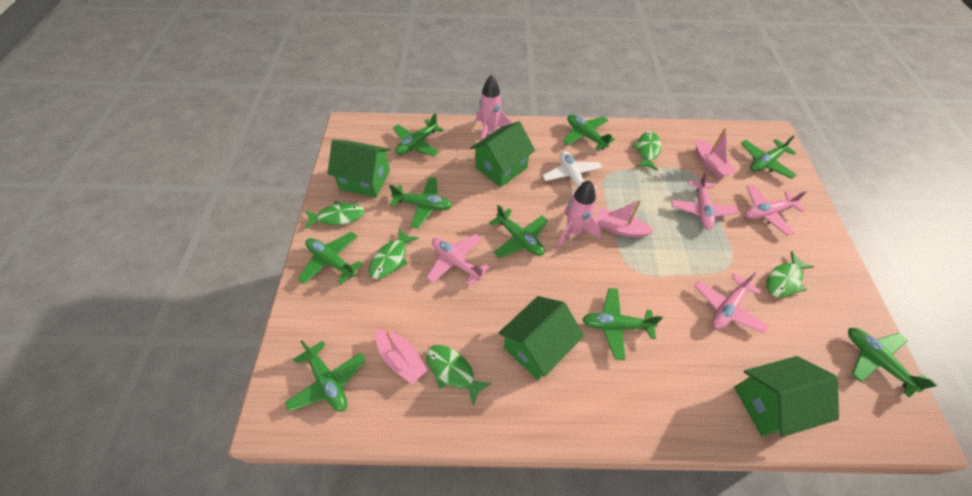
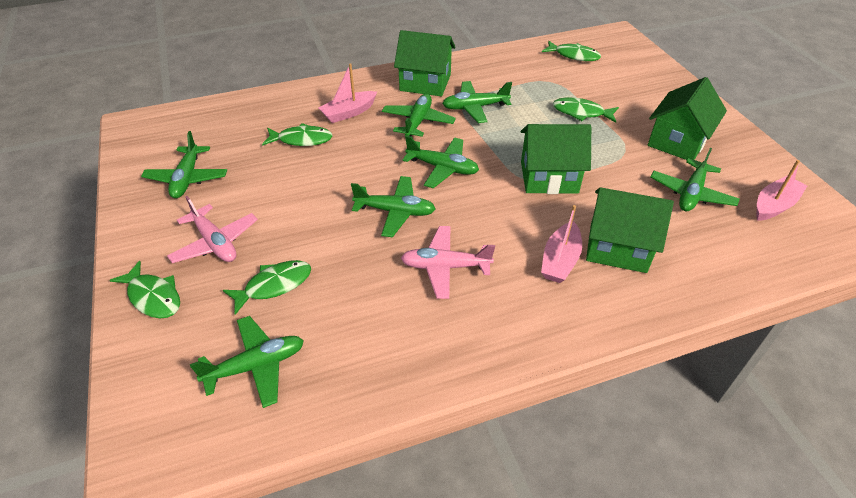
green plane: [285,340,366,412] [298,232,362,284] [389,177,452,228] [393,113,443,156] [489,205,548,258] [563,114,615,150] [582,288,663,360] [741,135,797,179] [848,328,937,397] = 9 -> [141,131,227,198] [190,316,304,408] [351,176,436,237] [382,94,456,137] [402,135,479,188] [442,81,512,123] [650,148,740,211] = 7
pink plane: [426,234,490,286] [671,171,739,230] [694,272,769,333] [745,184,807,236] = 4 -> [167,196,258,263] [401,226,495,299] = 2
pink rocket: [476,74,511,140] [557,180,601,248] = 2 -> none = 0
white plane: [543,151,603,195] = 1 -> none = 0

